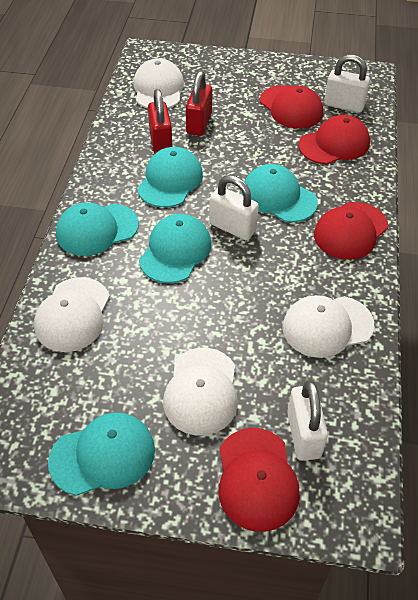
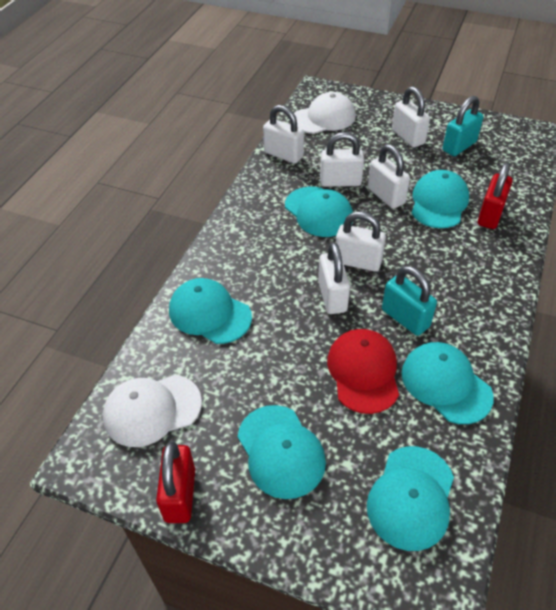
red cap: [218,428,300,532] [260,85,323,129] [298,115,370,164] [314,202,388,260] = 4 -> [327,329,399,414] = 1
turquoise cap: [48,412,155,496] [56,202,139,256] [137,147,203,208] [139,214,211,283] [242,164,318,222] = 5 -> [169,278,252,344] [238,405,326,499] [285,187,353,237] [367,446,454,551] [401,342,494,424] [412,170,469,228] = 6
turquoise padlock: none = 0 -> [382,266,437,336] [443,96,483,156] = 2
white cap: [34,277,110,352] [133,58,184,109] [163,348,238,436] [282,295,374,358] = 4 -> [103,375,202,447] [294,92,356,134] = 2
white padlock: [209,175,259,240] [287,381,328,461] [324,55,370,113] = 3 -> [263,105,304,164] [318,242,350,314] [320,132,364,187] [336,211,386,272] [368,144,410,209] [392,86,430,148] = 6

